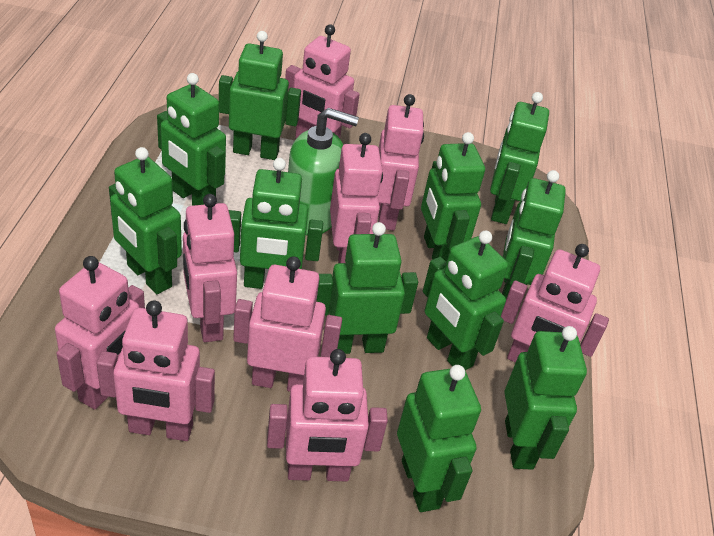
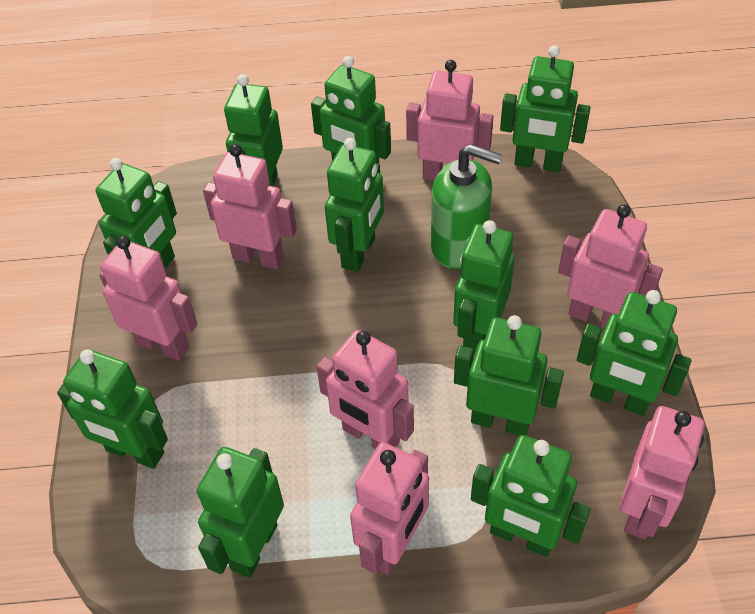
pink robot: [55,256,145,410] [96,300,215,441] [183,194,237,342] [233,256,342,392] [267,349,388,481] [285,24,360,139] [330,133,383,263] [378,94,424,230] [501,244,609,363] = 9 -> [99,236,197,361] [203,144,297,269] [317,330,414,449] [350,442,429,575] [406,60,493,181] [558,204,663,329] [620,406,705,539] = 7

